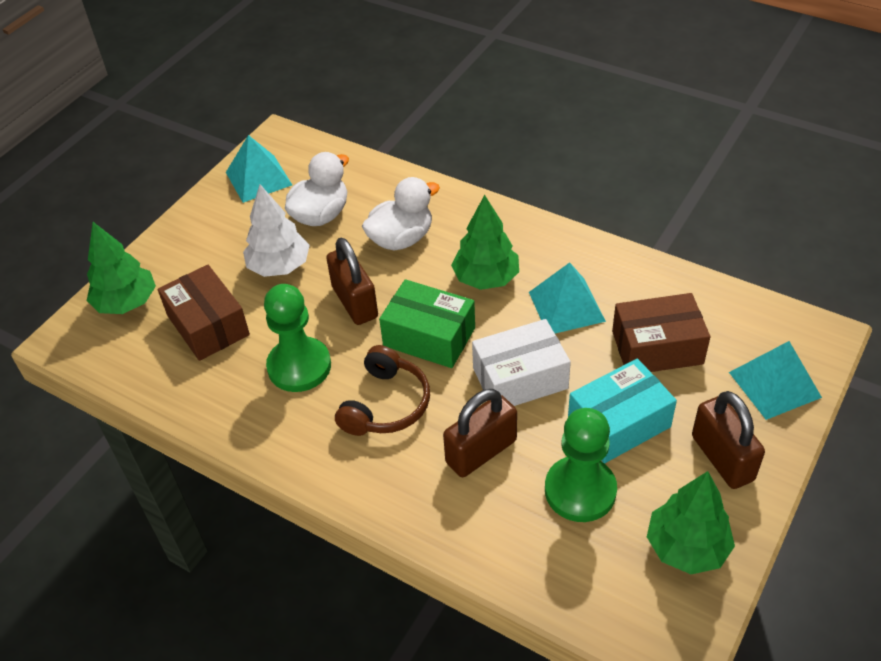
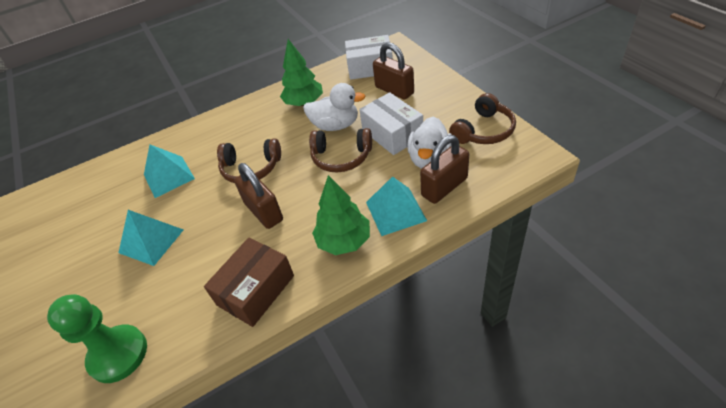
brown box: [158,265,250,361] [612,293,710,372] = 2 -> [204,237,294,327] = 1
brown headphones: [335,345,430,436] = 1 -> [217,138,281,183] [309,128,372,172] [449,93,516,144] = 3
green box: [379,279,475,368] = 1 -> none = 0
green pawn: [264,284,331,392] [545,408,617,522] = 2 -> [47,294,147,383] = 1
green tree: [87,222,156,314] [451,195,519,290] [647,471,735,574] = 3 -> [280,39,323,106] [312,175,370,255] = 2
turquoise box: [568,359,677,463] = 1 -> none = 0
white box: [472,319,571,406] = 1 -> [345,35,393,80] [359,92,423,155] = 2
white tree: [243,184,310,277] = 1 -> none = 0

